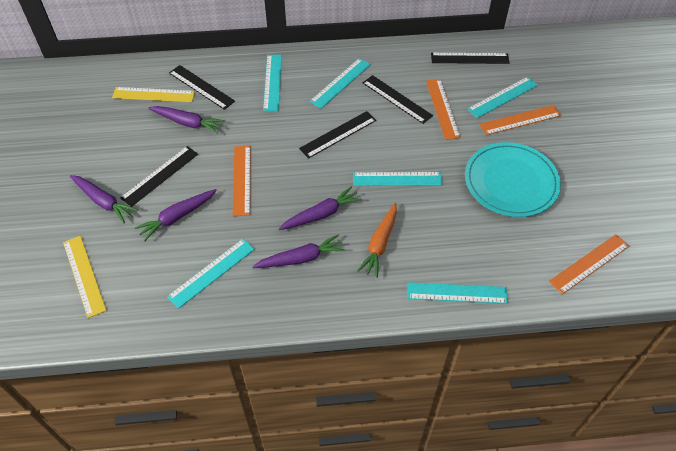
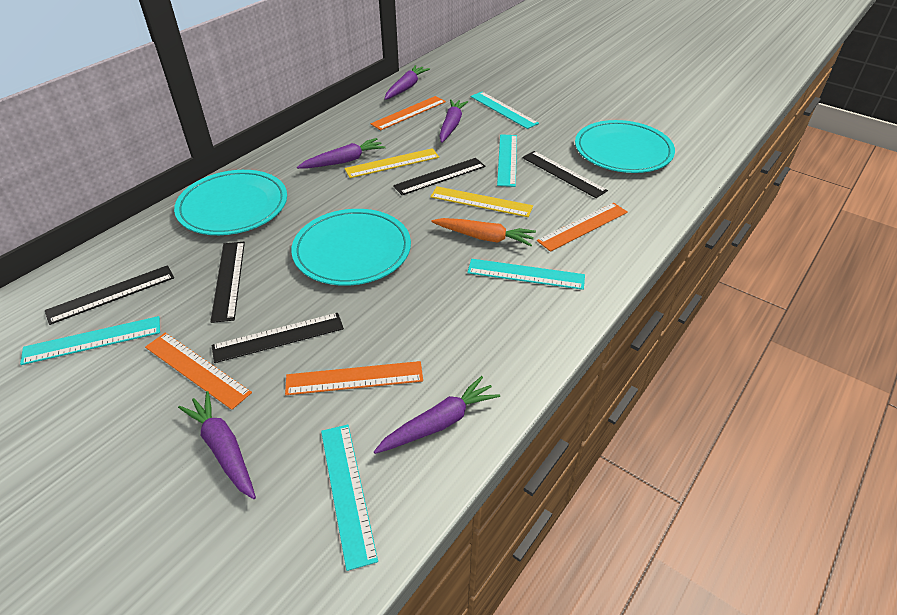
turquoise plate: [465,142,561,217] = 1 -> [174,170,287,235] [291,209,411,286] [575,120,675,173] = 3
turquoise ruler: [167,239,255,309] [263,55,282,111] [309,58,371,109] [353,172,442,186] [408,282,508,304] [467,77,538,118] = 6 -> [20,316,160,365] [321,425,378,571] [467,259,585,290] [471,92,539,129] [497,134,517,187] = 5

